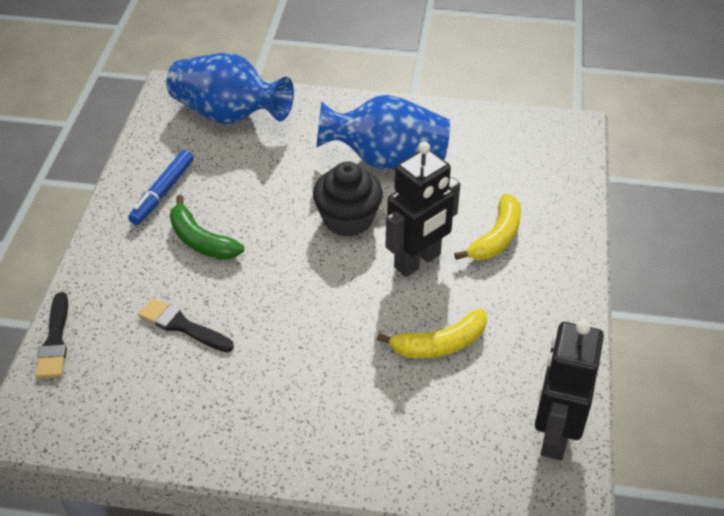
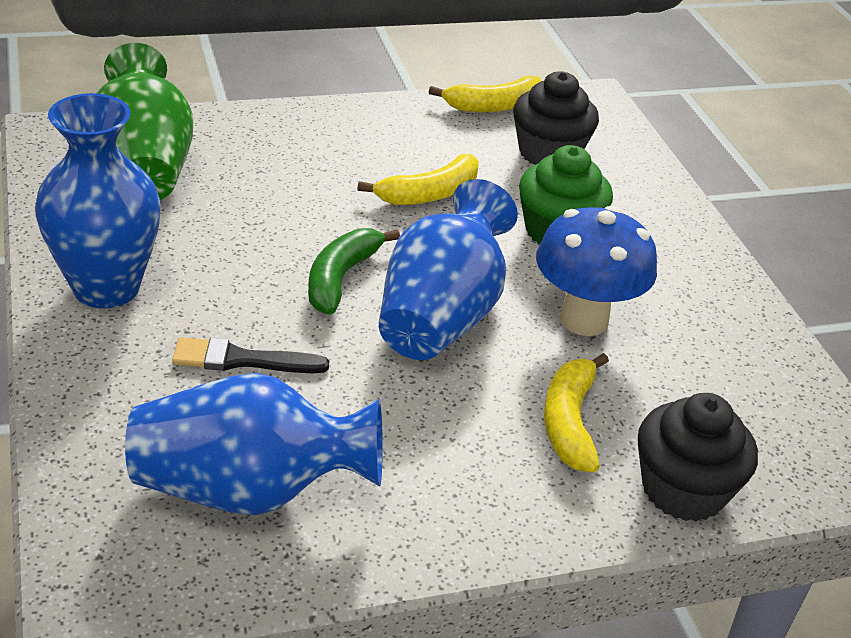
black brush: [36,292,68,378] [138,298,234,352] = 2 -> [172,337,329,373] = 1
black cupcake: [313,162,383,237] = 1 -> [513,71,599,165] [638,393,758,522] = 2
black robot: [386,142,460,277] [535,320,604,460] = 2 -> none = 0
blue marker: [128,150,194,225] = 1 -> none = 0
blue mushroom: none = 0 -> [536,205,657,336] = 1
blue vase: [166,53,294,124] [316,95,450,169] = 2 -> [35,93,161,308] [125,373,383,515] [379,179,518,360] = 3
green cupcake: none = 0 -> [519,145,613,245] = 1
green vase: none = 0 -> [96,43,193,200] = 1
yellow banana: [377,309,487,359] [454,193,521,260] = 2 -> [357,154,479,205] [429,75,542,113] [544,353,609,472] = 3

